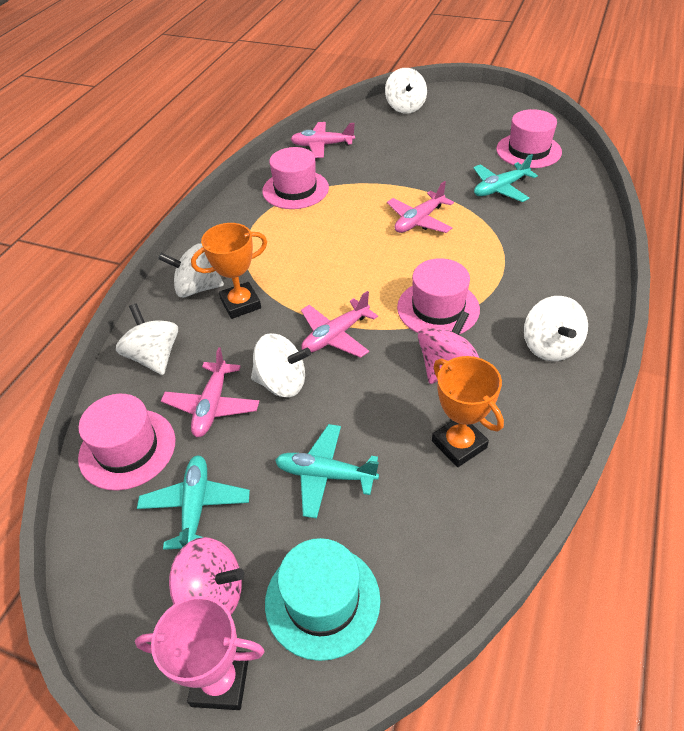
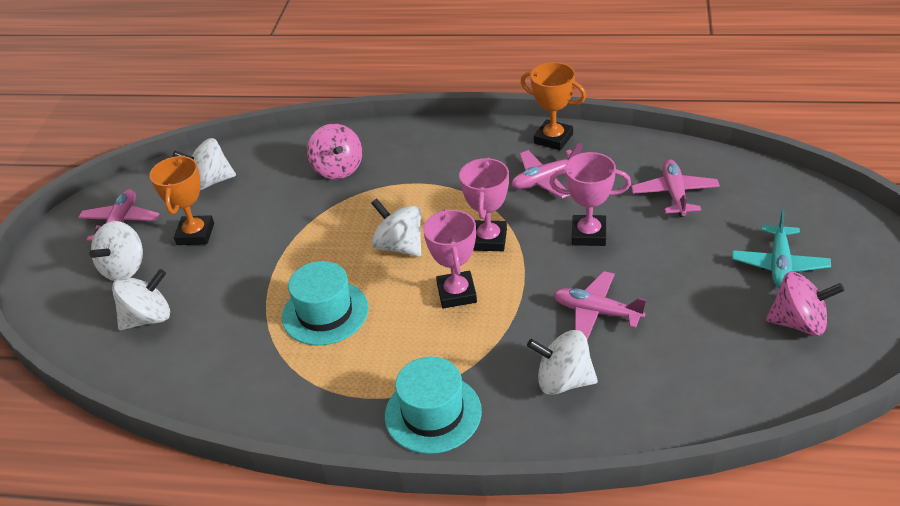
pink hat: [78,394,176,491] [262,147,329,209] [397,258,480,334] [496,109,562,168] = 4 -> none = 0
pink trophy: [135,596,264,710] = 1 -> [423,209,477,308] [459,158,509,251] [549,152,631,246] = 3
turquoise hat: [265,538,381,661] = 1 -> [282,261,369,345] [385,357,482,454] = 2
turquoise plane: [137,456,250,550] [275,424,379,519] [473,154,538,202] = 3 -> [732,210,831,289] = 1

